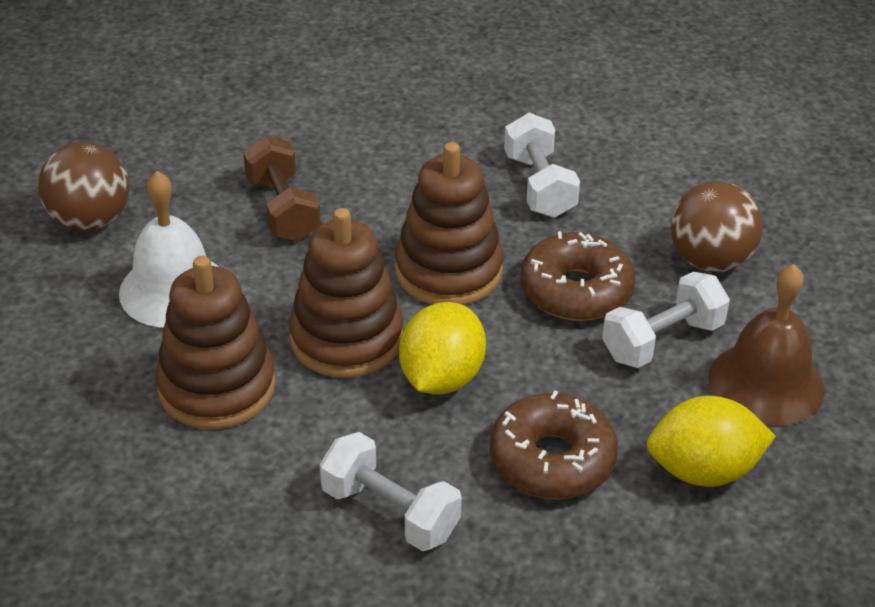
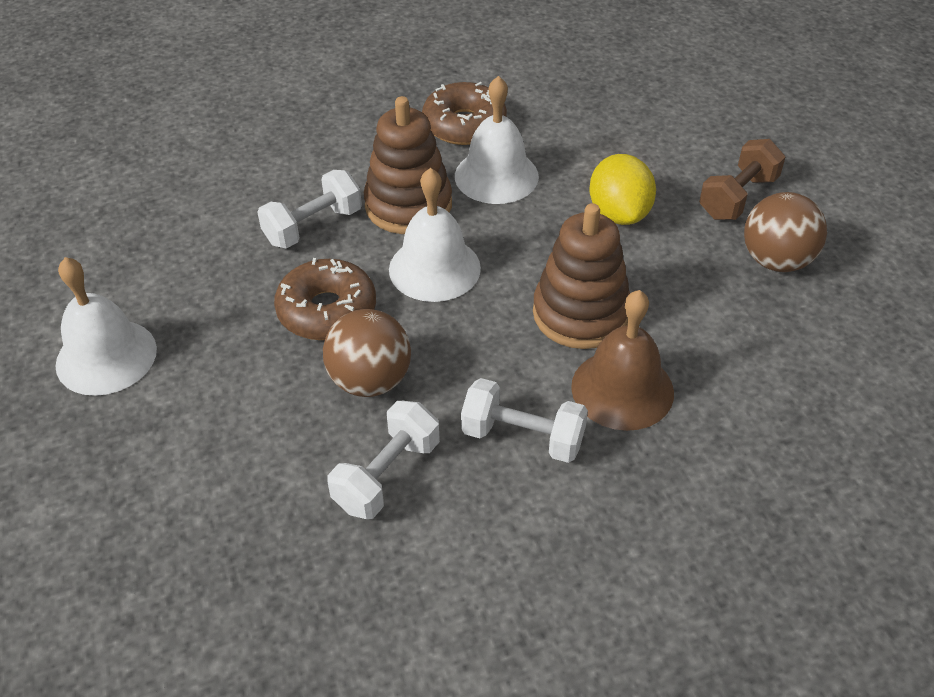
brown stacking toy: [156,256,276,429] [289,208,403,378] [395,142,503,305] = 3 -> [364,96,452,234] [533,203,630,349] = 2
white bell: [119,171,218,328] = 1 -> [55,257,157,396] [389,168,481,302] [455,76,539,204] = 3
yellow lemon: [399,302,486,394] [647,396,776,487] = 2 -> [590,154,656,225] = 1

